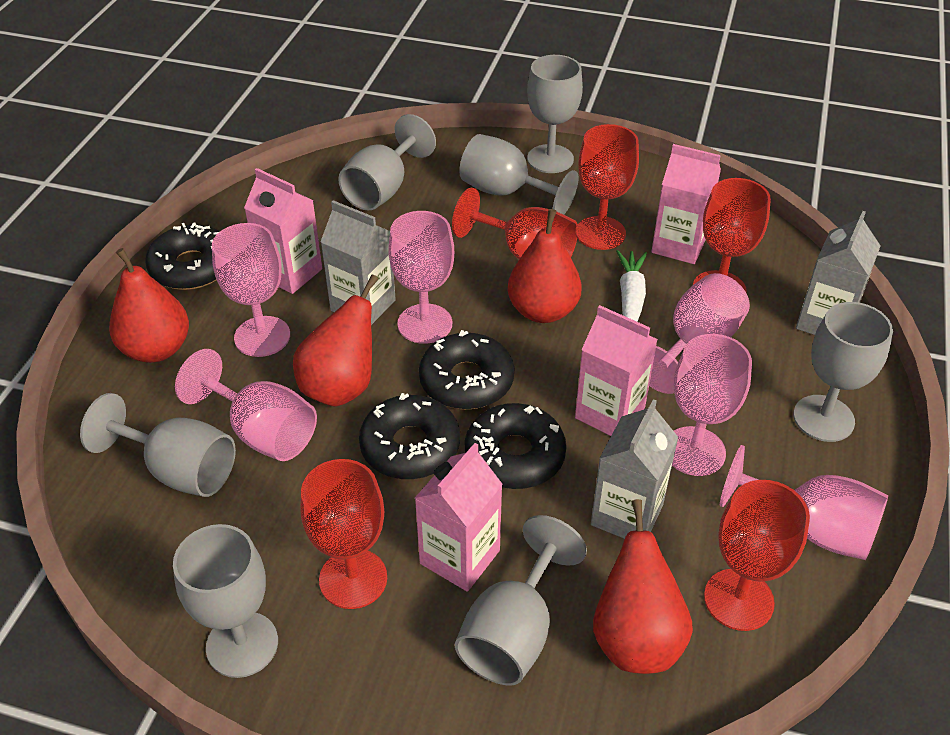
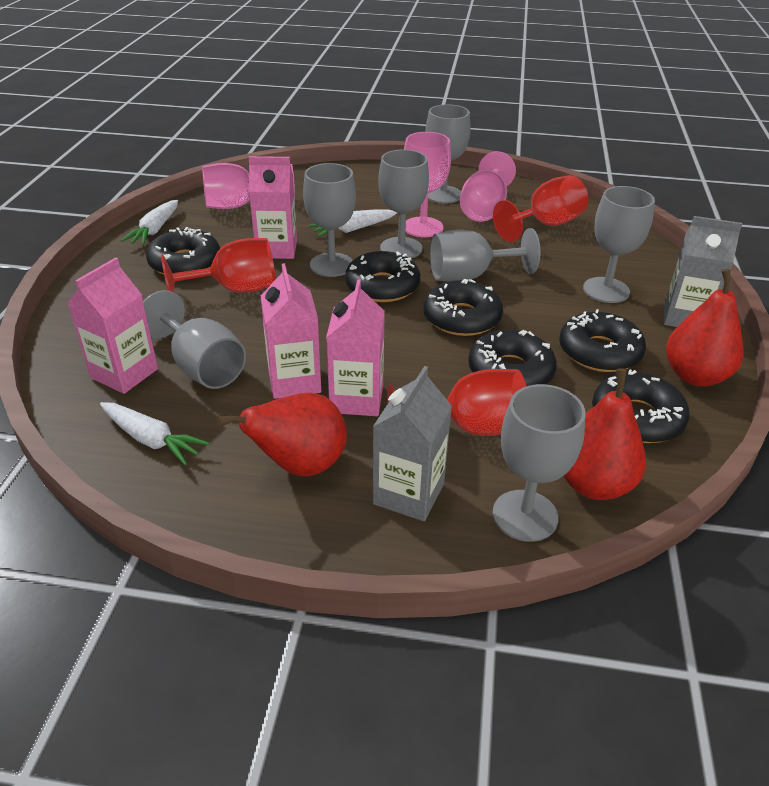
black donut: [145,222,220,290] [359,393,460,479] [419,330,514,410] [464,403,567,489] = 4 -> [146,227,220,275] [345,251,420,302] [423,279,503,336] [468,330,557,386] [559,309,646,372] [592,369,690,443] = 6
grey carton: [320,200,396,325] [591,399,679,539] [796,211,880,335] = 3 -> [373,366,452,521] [664,216,742,327] = 2
pink goblet: [175,349,317,461] [212,223,290,357] [388,211,454,344] [649,273,750,394] [672,334,752,476] [720,445,888,560] = 6 -> [202,163,295,209] [404,132,451,237] [460,151,516,222] = 3
red goblet: [300,459,387,609] [452,188,578,259] [577,124,639,250] [693,178,771,293] [704,480,810,631] = 5 -> [161,238,276,293] [387,369,526,436] [493,175,588,242] = 3
red pear: [109,248,189,363] [293,275,378,407] [508,209,582,323] [593,499,693,674] = 4 -> [217,393,347,476] [563,368,646,500] [666,269,744,386] = 3
white carrot: [616,250,647,322] = 1 -> [100,402,210,466] [121,200,178,245] [309,210,397,237] = 3

